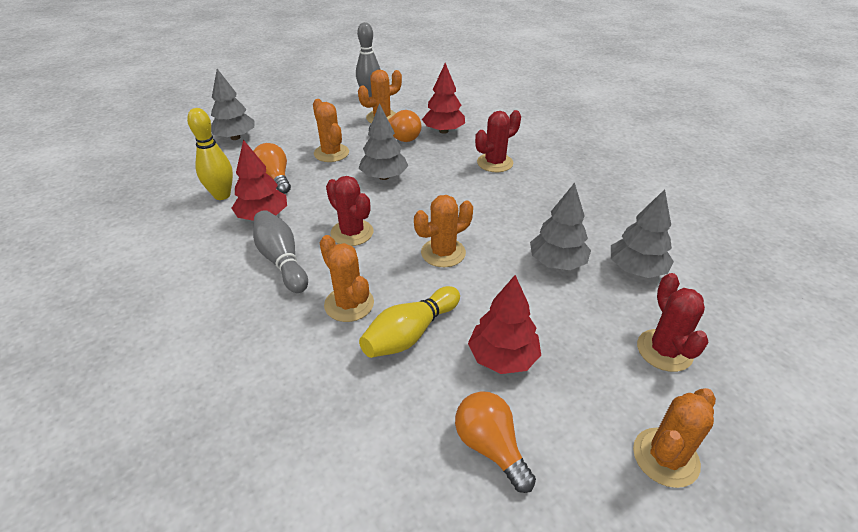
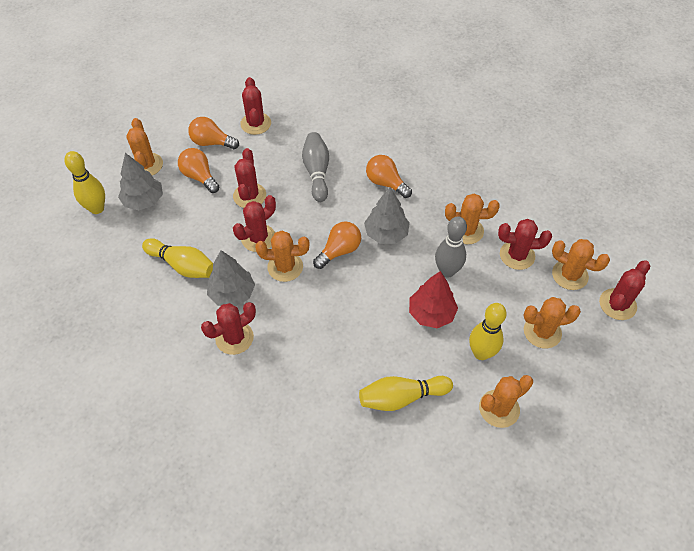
grey tree: [211,69,255,140] [359,103,408,180] [530,183,591,270] [611,189,674,278] = 4 -> [118,153,163,210] [207,250,255,306] [364,187,410,244] = 3
orange cactus: [313,99,349,162] [320,235,374,322] [358,70,402,123] [414,195,473,267] [633,388,716,488] = 5 -> [126,118,163,175] [255,231,309,282] [445,194,500,244] [479,375,533,428] [523,297,581,348] [552,239,610,290] = 6
orange light bulb: [253,143,291,194] [369,110,421,142] [455,391,536,493] = 3 -> [178,148,219,193] [188,117,239,149] [313,221,361,269] [366,155,412,198] = 4
red cactus: [326,176,373,246] [475,110,521,172] [637,273,708,372] = 3 -> [201,302,256,355] [233,148,266,208] [233,195,276,252] [240,77,271,135] [498,219,552,270] [599,260,650,320] = 6
red tree: [231,140,287,221] [422,63,465,134] [468,275,541,374] = 3 -> [409,271,458,329] = 1
yellow bowling pin: [187,108,233,200] [359,286,460,358] = 2 -> [64,151,105,214] [142,238,214,278] [359,376,453,411] [469,303,507,360] = 4

